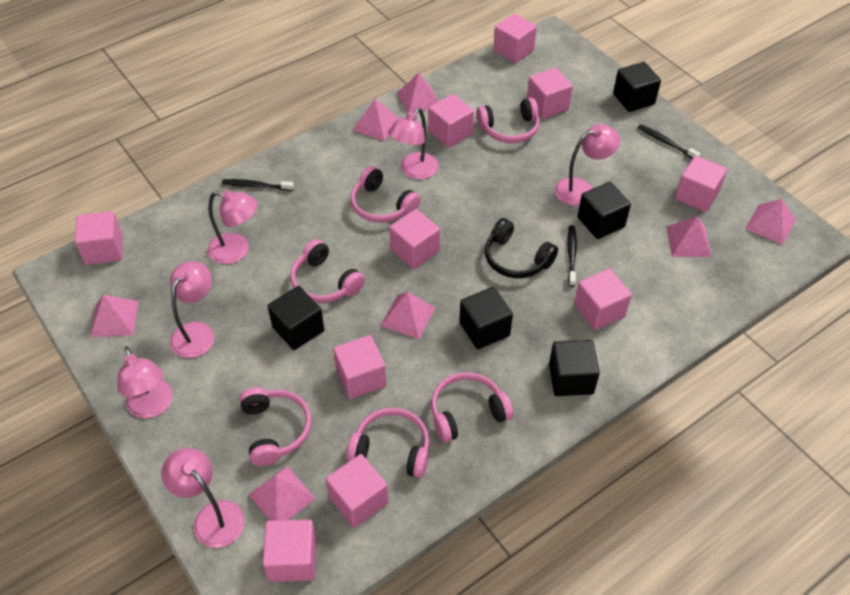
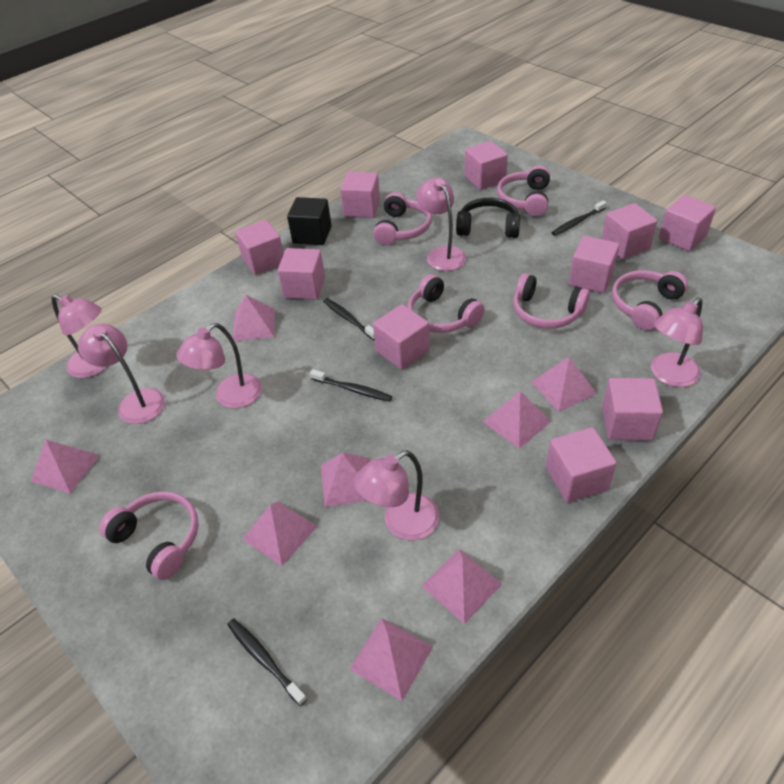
black cube: [267,286,324,350] [459,287,513,349] [549,340,600,396] [577,182,631,239] [613,62,661,112] = 5 -> [287,197,331,245] = 1
black toothbrush: [222,179,294,191] [567,225,577,287] [638,124,701,159] = 3 -> [227,619,307,706] [310,369,392,402] [323,298,375,340] [552,200,607,236] = 4
pink pyramid: [90,295,139,337] [249,466,316,521] [353,99,400,141] [380,292,435,339] [397,73,439,112] [666,216,712,257] [745,199,796,245] = 7 -> [31,440,100,494] [233,295,275,341] [243,501,317,566] [321,453,370,507] [350,618,433,701] [421,549,502,624] [483,391,551,449] [531,357,597,412] = 8

